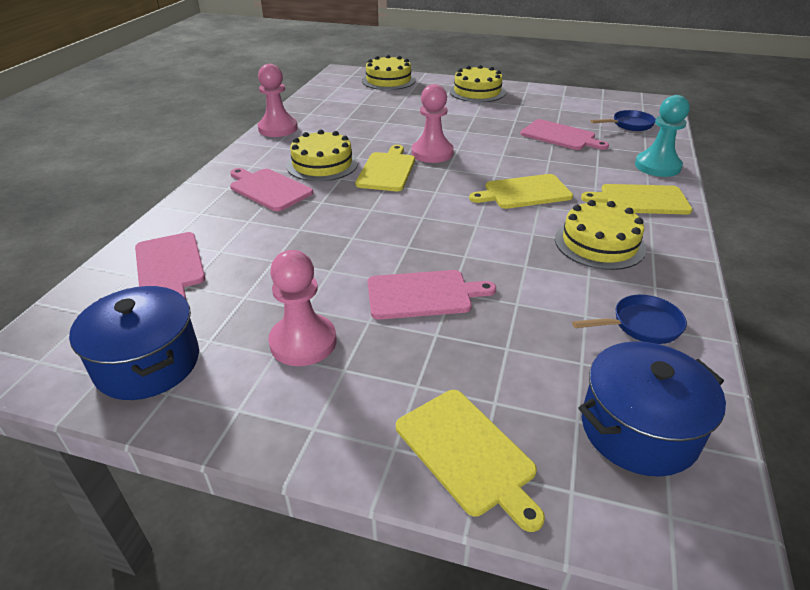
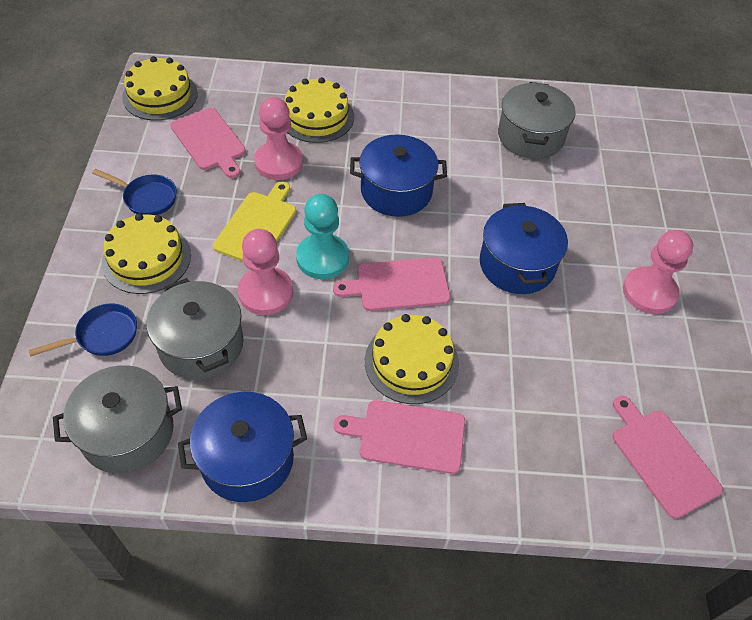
blue pot: [69,286,199,400] [579,341,726,477] = 2 -> [178,392,307,502] [350,134,447,217] [480,203,568,294] = 3
grey pot: none = 0 -> [53,365,182,474] [146,278,244,380] [498,82,576,159] = 3
yellow cutting board: [355,145,415,191] [396,390,545,532] [469,174,573,209] [581,184,693,214] = 4 -> [213,182,296,261] = 1

